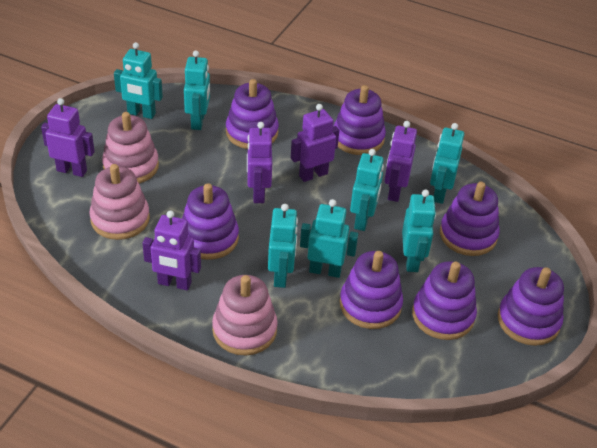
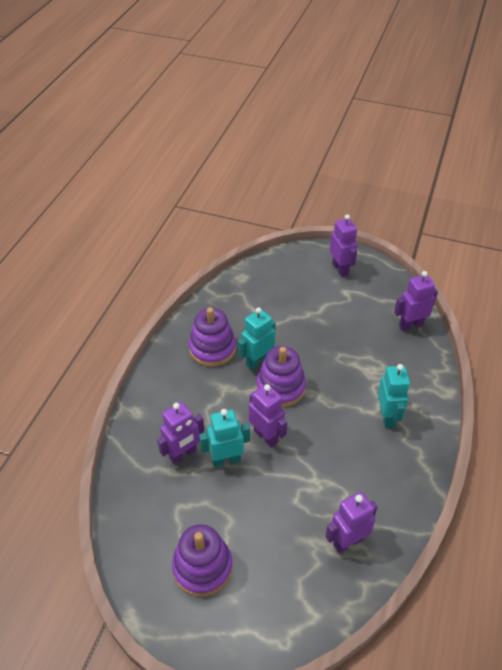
pink stacking toy: [89,164,150,240] [102,112,159,183] [212,275,278,355] = 3 -> none = 0
purple stacking toy: [182,183,239,260] [226,79,279,149] [333,85,386,155] [339,251,403,329] [412,261,477,340] [440,182,500,256] [498,267,564,346] = 7 -> [172,524,232,597] [189,307,236,367] [256,346,306,407] = 3
turquoise robot: [114,42,163,119] [184,50,210,130] [268,204,298,288] [300,199,358,278] [350,149,384,231] [402,190,436,272] [430,123,464,204] = 7 -> [199,409,250,467] [238,307,276,370] [378,364,410,428] = 3

